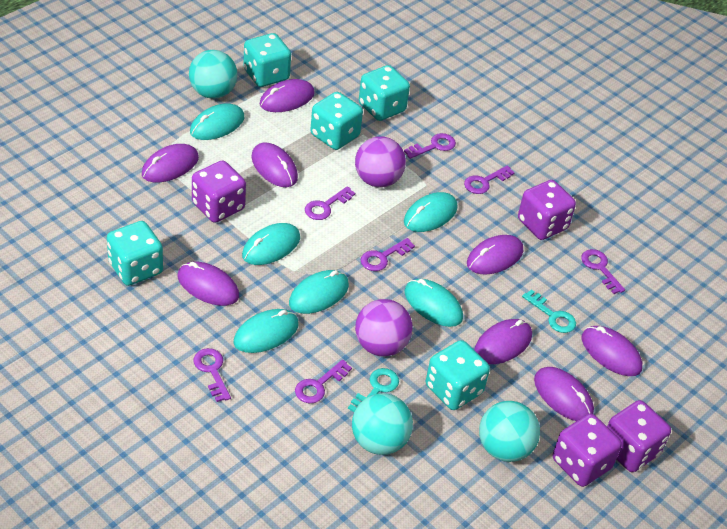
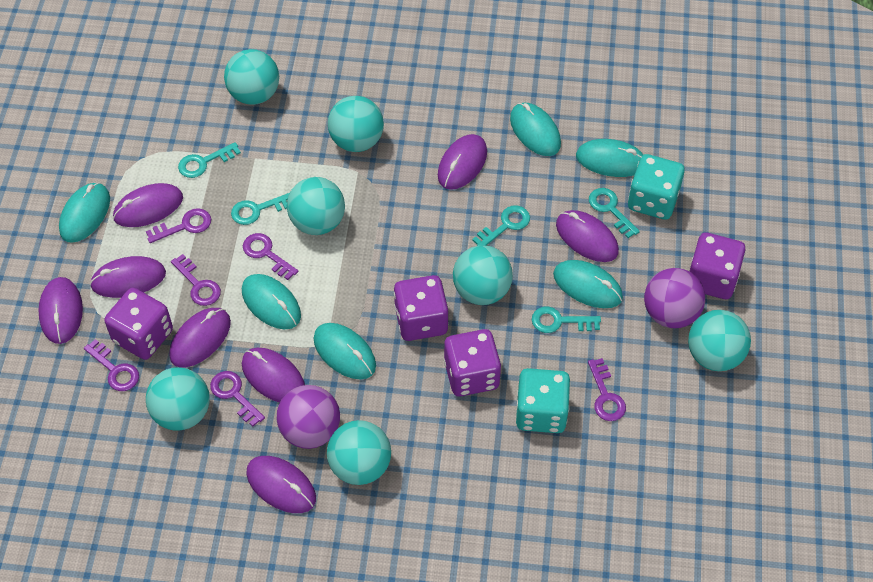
purple key: [194,348,231,402] [295,359,352,403] [305,186,355,220] [361,238,415,271] [404,133,456,159] [464,166,515,194] [581,249,625,294] = 7 -> [84,339,139,391] [146,208,211,243] [171,254,221,306] [210,371,265,427] [243,233,298,280] [588,358,626,421] = 6
turquoise ball: [189,50,238,99] [352,393,413,455] [479,401,540,462] = 3 -> [146,367,210,431] [224,49,279,105] [287,177,345,235] [327,420,391,485] [328,96,384,152] [453,245,513,305] [688,310,751,371] = 7
turquoise dice: [107,221,163,286] [243,33,291,87] [310,92,363,150] [359,65,410,121] [426,340,490,410] = 5 -> [516,368,570,433] [628,154,685,220] = 2
turquoise key: [348,368,399,412] [522,289,576,333] = 2 -> [178,142,241,178] [231,193,290,225] [472,205,530,246] [532,307,601,333] [589,188,640,238] = 5

